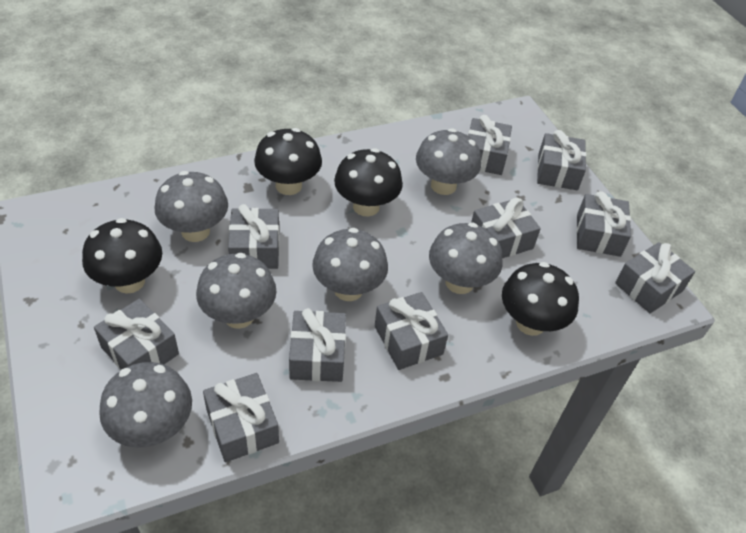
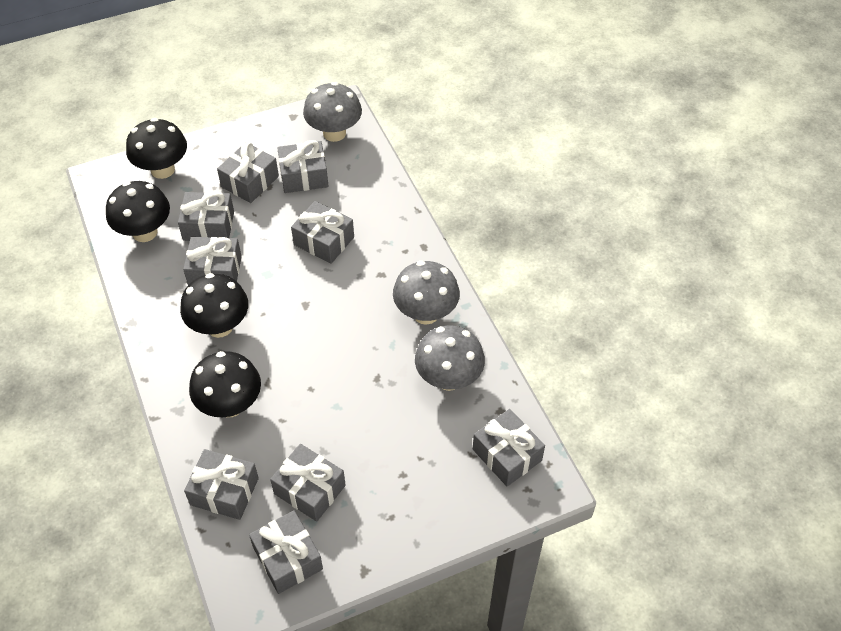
grey gift: [94,299,179,370] [203,373,279,462] [228,204,280,269] [289,308,346,382] [375,292,448,370] [468,115,512,175] [471,198,541,258] [537,130,586,190] [576,191,631,257] [615,242,695,313] = 10 -> [178,191,234,241] [183,237,242,285] [184,449,259,520] [217,142,279,203] [249,511,323,594] [270,444,346,522] [277,140,328,193] [291,201,354,264] [473,409,545,487] = 9
grey mushroom: [99,362,192,448] [155,171,228,242] [196,253,276,329] [312,228,388,301] [416,128,481,195] [429,222,502,294] = 6 -> [303,82,362,142] [393,261,460,325] [415,325,485,391] = 3

